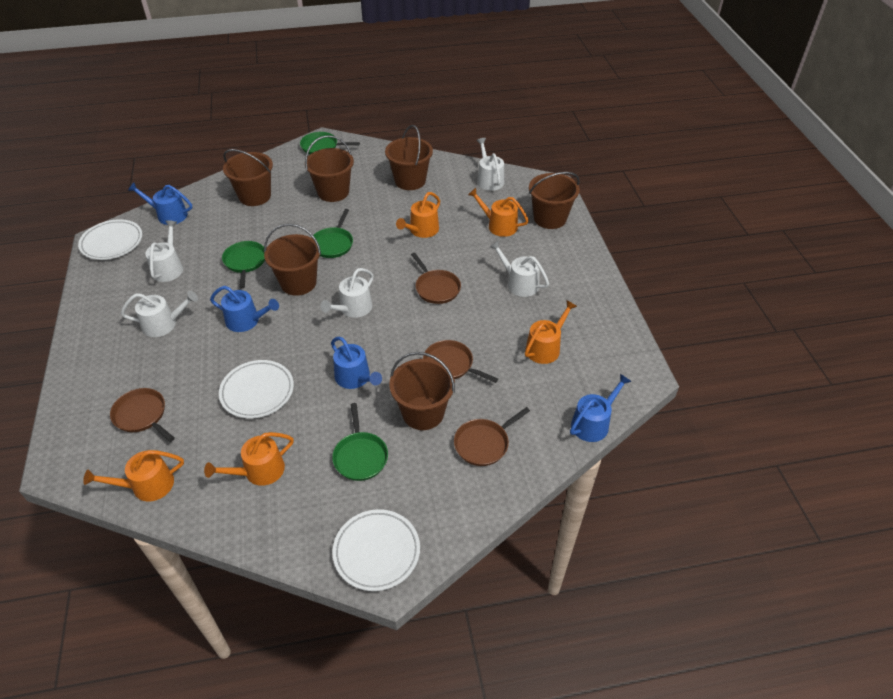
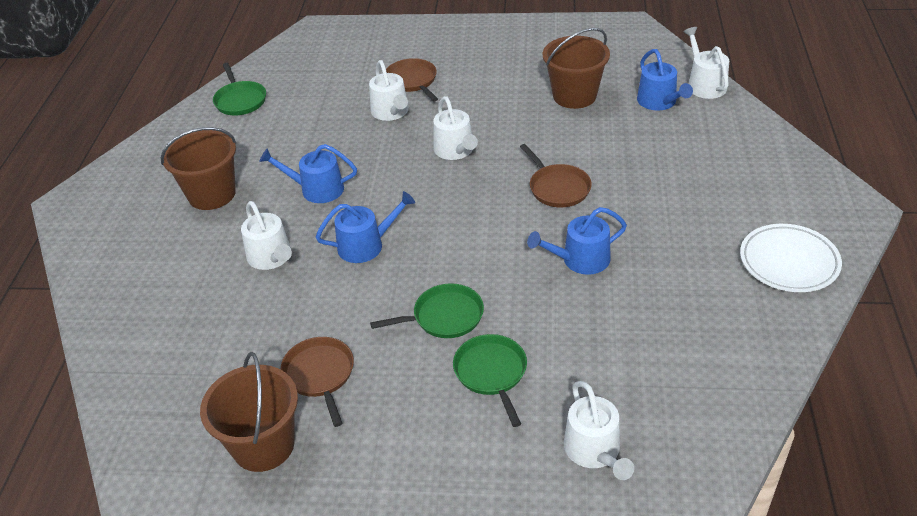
brown bucket: [223,149,273,206] [264,224,321,296] [305,135,354,202] [385,125,433,190] [389,352,455,430] [529,172,580,229] = 6 -> [161,127,236,210] [200,352,298,472] [543,28,610,109] = 3
brown pan: [110,388,175,442] [411,253,461,304] [423,340,498,383] [454,407,530,466] = 4 -> [281,337,354,427] [386,58,438,102] [520,144,592,207] = 3
green pan: [222,241,265,289] [300,132,360,154] [311,209,353,258] [332,403,388,481] = 4 -> [213,63,266,115] [370,283,484,338] [453,334,527,427] = 3
orange watering can: [83,450,184,502] [204,432,294,486] [396,192,440,238] [468,188,529,237] [525,300,577,364] = 5 -> none = 0
white plate: [78,219,143,260] [219,360,294,418] [332,509,420,591] = 3 -> [740,224,842,292] = 1

